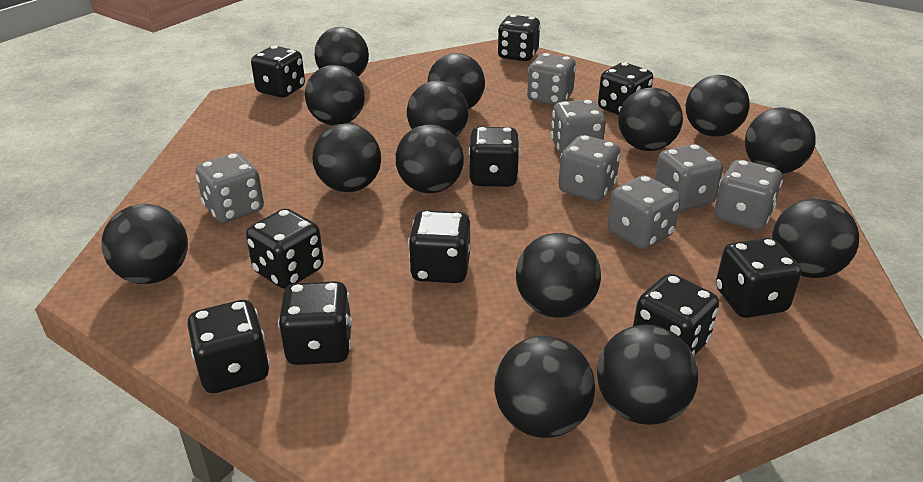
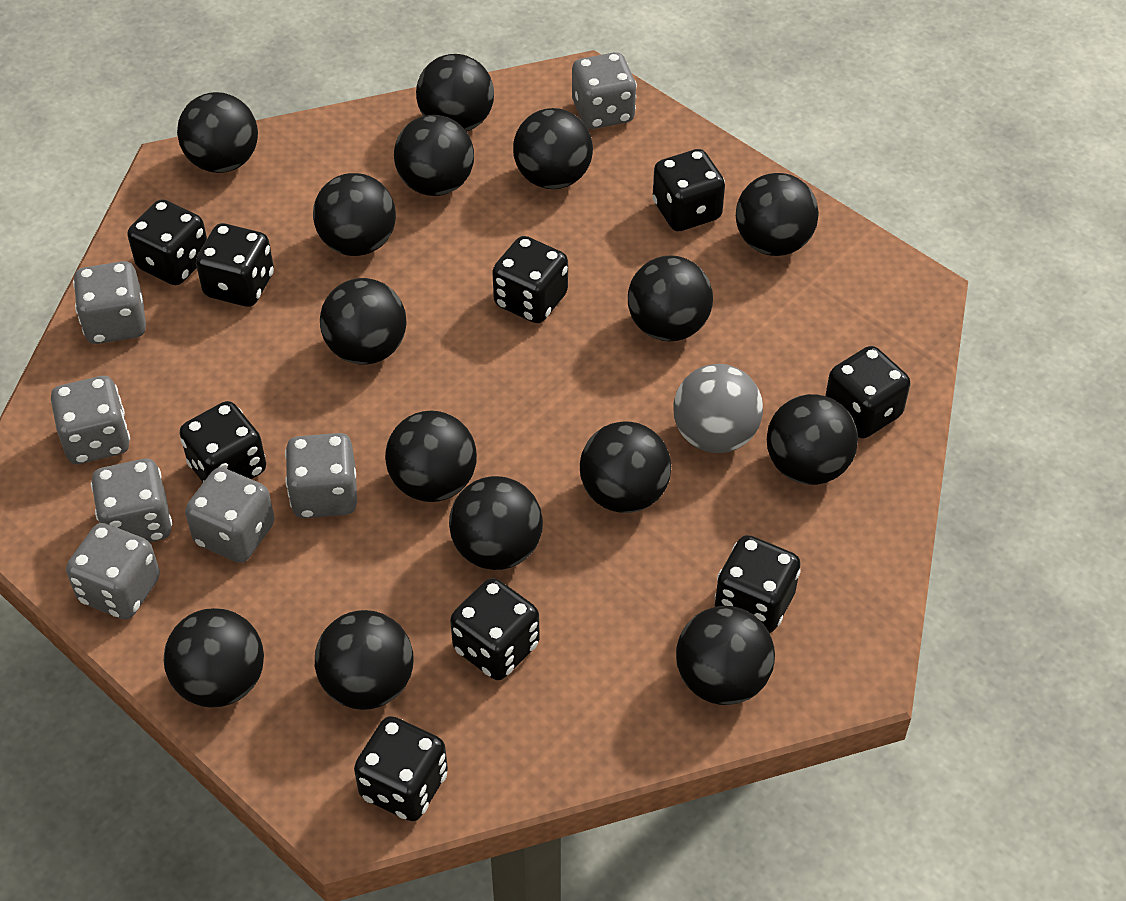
black ball: [101,204,188,284] [305,65,365,126] [312,123,381,192] [315,27,369,76] [396,125,464,193] [407,81,468,137] [428,53,485,109] [495,336,595,438] [516,233,601,318] [597,325,698,425] [618,88,683,151] [685,75,749,137] [745,107,816,174] [772,198,859,278] = 14 -> [164,608,264,708] [177,92,258,173] [313,173,396,256] [315,610,414,710] [320,278,407,365] [385,411,477,502] [394,115,474,196] [416,54,494,132] [449,476,543,570] [513,108,593,189] [580,422,671,513] [628,255,713,341] [676,606,775,705] [736,173,819,256] [767,394,858,485] = 15
black dice: [187,300,270,393] [246,209,324,289] [251,46,305,98] [278,281,352,365] [408,210,470,283] [469,127,520,187] [497,15,541,61] [598,62,653,115] [633,274,719,356] [716,238,801,318] = 10 -> [127,199,207,285] [180,401,266,482] [196,223,274,307] [354,716,448,821] [450,578,540,680] [492,236,568,323] [653,149,725,231] [715,535,801,633] [825,346,910,438] = 9
grey ball: none = 0 -> [673,364,763,453] = 1

